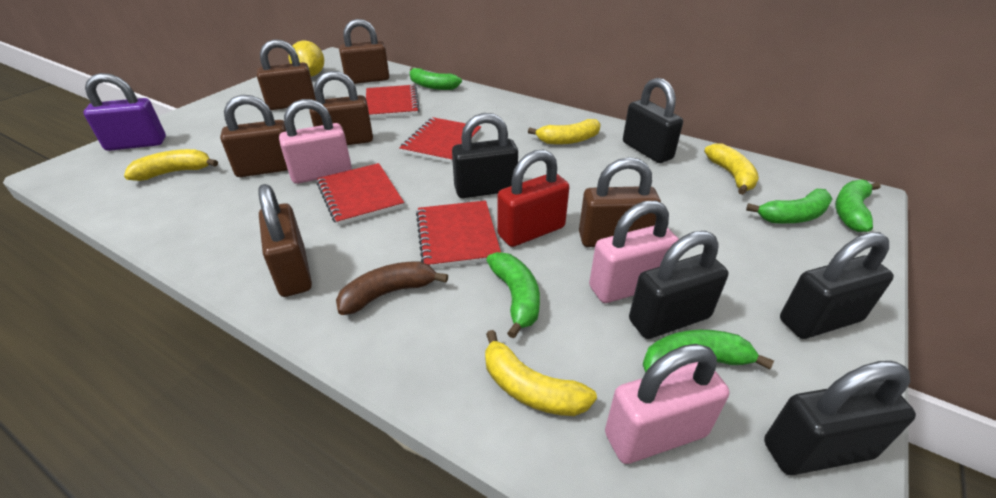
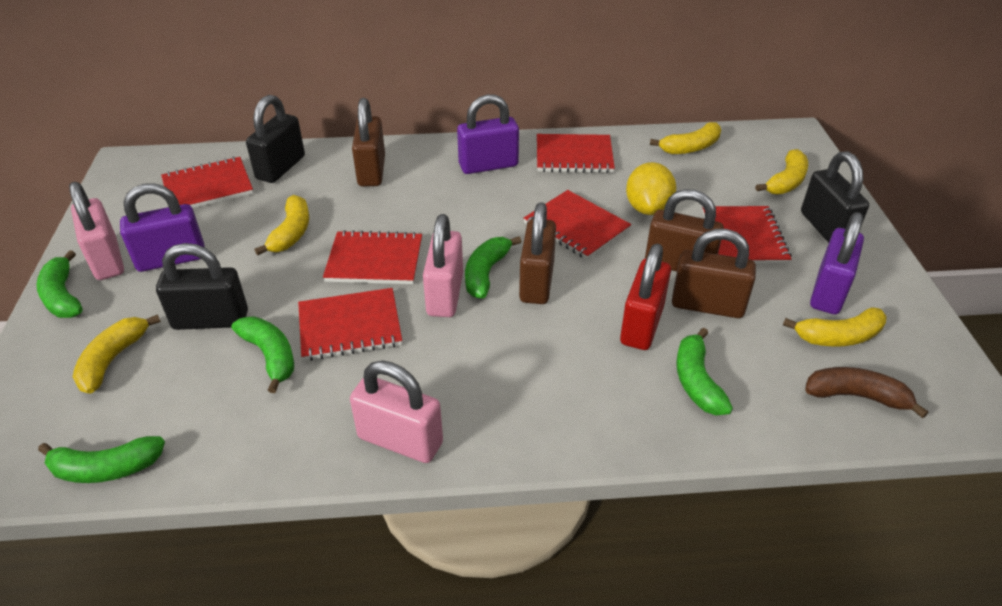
black padlock: [452,113,518,198] [623,78,683,163] [629,231,728,339] [764,361,916,475] [780,232,894,339] = 5 -> [156,243,248,330] [246,95,305,183] [801,151,869,243] = 3
brown padlock: [220,95,288,177] [257,39,316,110] [258,184,312,297] [310,71,373,145] [339,19,389,84] [579,157,661,247] = 6 -> [352,98,385,186] [519,202,556,304] [645,189,724,271] [672,229,756,318] = 4
purple padlock: [83,73,166,151] = 1 -> [120,183,205,272] [457,94,519,174] [810,212,864,314] = 3
red notebook: [317,163,404,226] [366,85,420,118] [399,117,481,163] [416,200,501,268] = 4 -> [161,157,253,208] [298,288,402,361] [323,230,422,284] [524,190,631,260] [537,134,615,173] [702,206,792,264] = 6
yellow banana: [124,149,218,181] [485,330,597,416] [528,119,601,144] [704,144,759,195] = 4 -> [73,314,161,393] [255,195,309,255] [650,122,721,154] [756,149,808,195] [783,307,887,347] = 5

